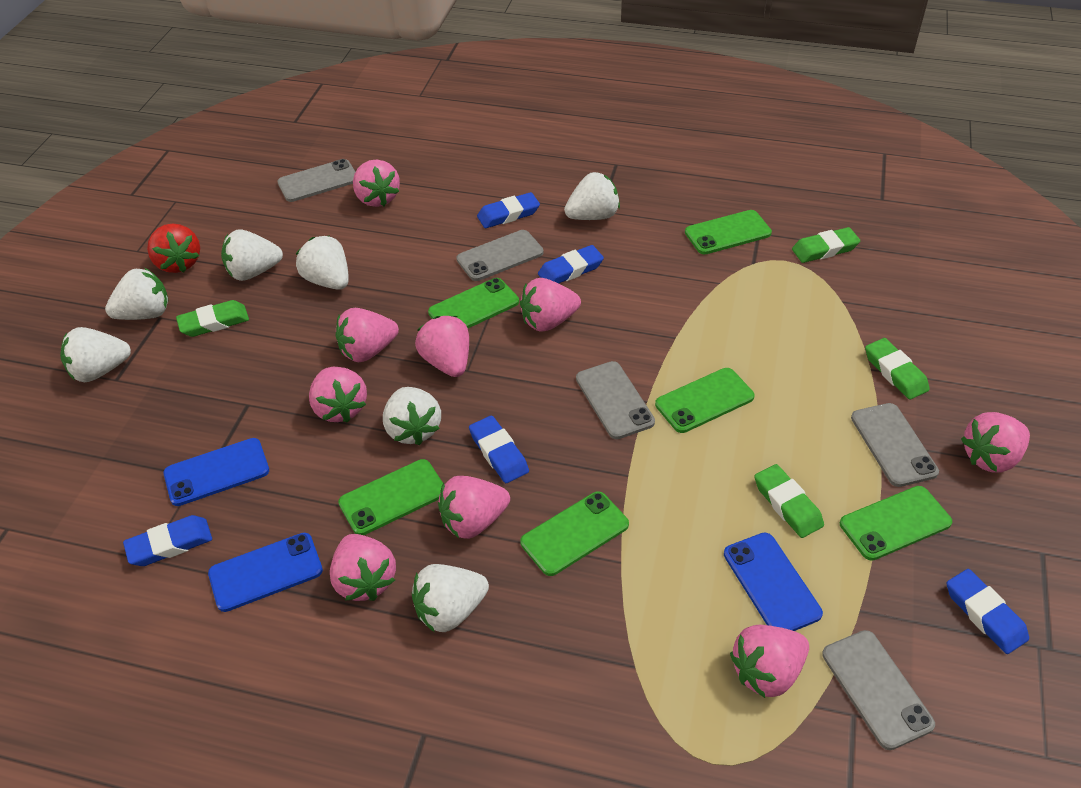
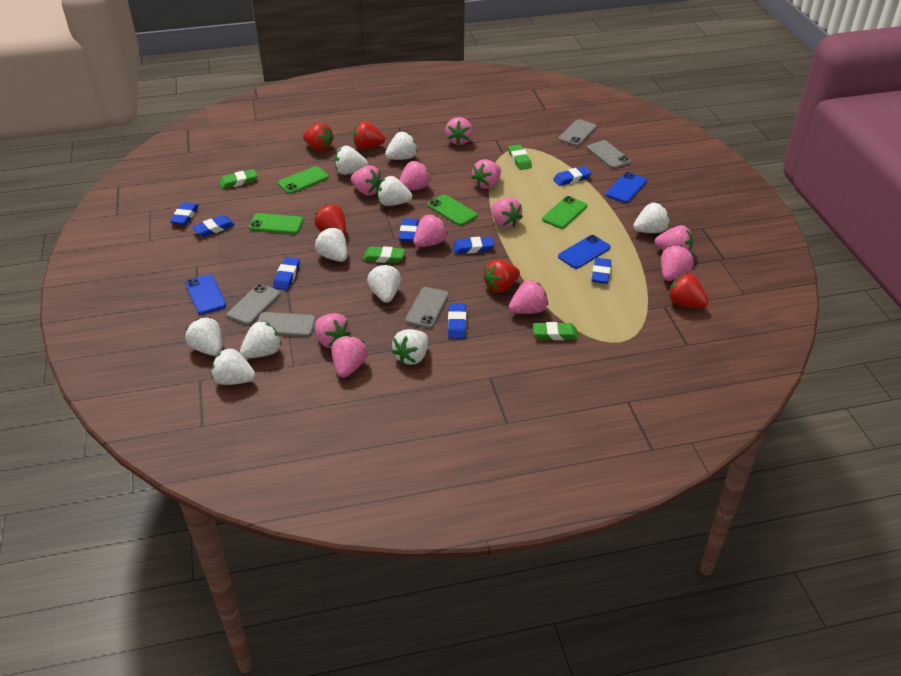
blue eraser: [123,515,212,566] [469,416,529,483] [477,192,540,228] [538,245,604,283] [947,569,1029,654] = 5 -> [170,202,199,225] [192,215,235,237] [273,257,300,290] [399,218,419,242] [448,303,466,339] [453,237,494,254] [553,166,592,186] [592,258,611,284] = 8
green phone: [338,459,443,535] [428,278,519,328] [520,491,629,576] [655,368,755,433] [685,210,772,255] [840,486,952,561] = 6 -> [249,213,303,234] [278,166,329,194] [428,194,477,226] [542,196,587,229] = 4
pink strawberry: [309,367,367,423] [330,534,396,601] [336,308,399,362] [353,159,400,207] [415,316,469,377] [438,476,510,539] [520,278,581,332] [730,625,809,698] [961,412,1030,472] = 9 -> [315,313,351,348] [331,335,368,378] [351,166,382,195] [399,161,431,191] [413,215,448,247] [445,117,473,145] [471,159,501,189] [491,197,523,228] [509,280,548,314] [655,225,693,252] [661,245,694,281] = 11
red strawberry: [147,223,200,273] = 1 -> [303,123,334,151] [315,204,346,235] [353,121,385,149] [483,259,520,293] [669,273,708,308] = 5
white strawberry: [60,327,131,382] [105,268,168,320] [221,230,283,281] [296,235,349,290] [383,387,441,445] [412,564,489,633] [564,172,620,220] = 7 -> [185,317,222,356] [211,348,255,385] [240,321,282,358] [315,228,347,262] [334,146,368,175] [367,264,401,303] [378,176,412,206] [385,132,417,160] [392,329,428,365] [633,203,670,233] = 10

